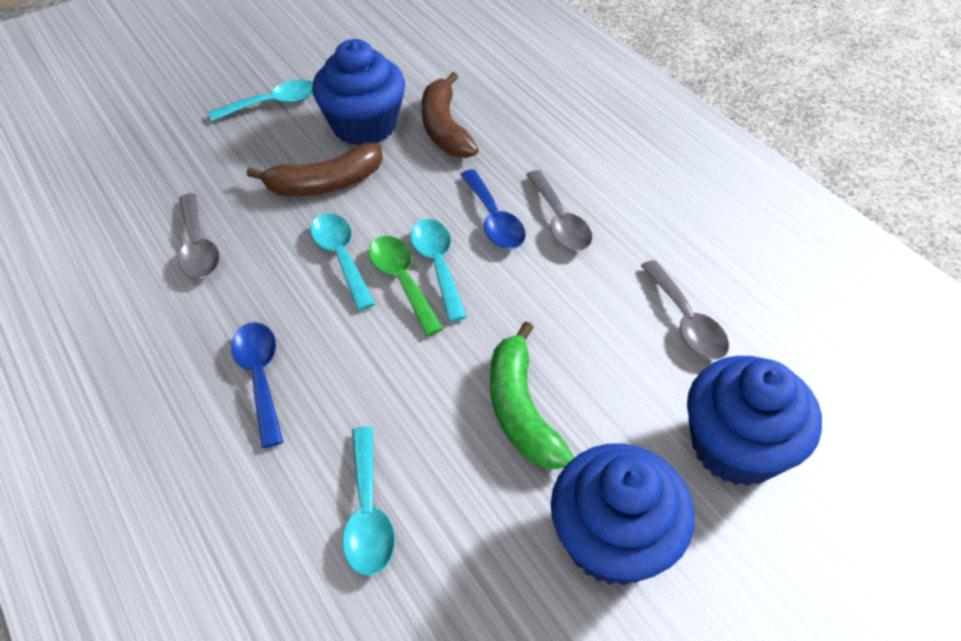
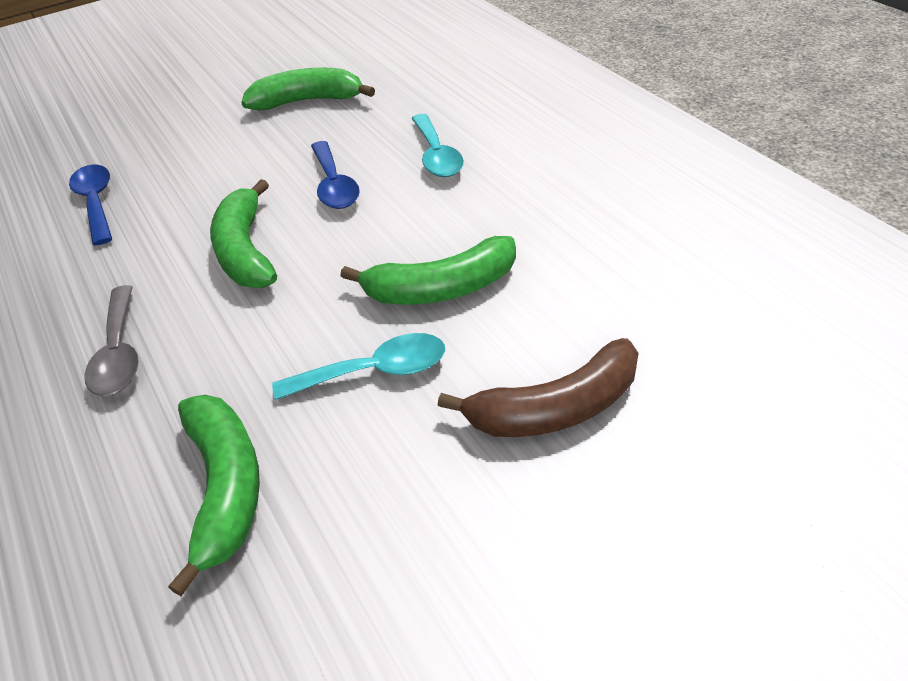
blue cupcake: [312,39,405,146] [551,443,695,585] [687,356,822,486] = 3 -> none = 0
brown banana: [247,143,383,196] [421,72,479,158] = 2 -> [437,338,639,437] = 1
green banana: [490,321,574,470] = 1 -> [168,395,260,596] [210,179,277,288] [241,67,375,110] [340,236,516,305] = 4
green spoon: [369,236,443,336] = 1 -> none = 0
grey spoon: [178,193,220,279] [526,170,592,251] [641,260,729,360] = 3 -> [85,285,139,396] = 1
turquoise spoon: [208,80,313,121] [311,213,375,311] [342,426,395,576] [410,219,467,322] = 4 -> [272,333,445,400] [411,114,464,177] = 2

